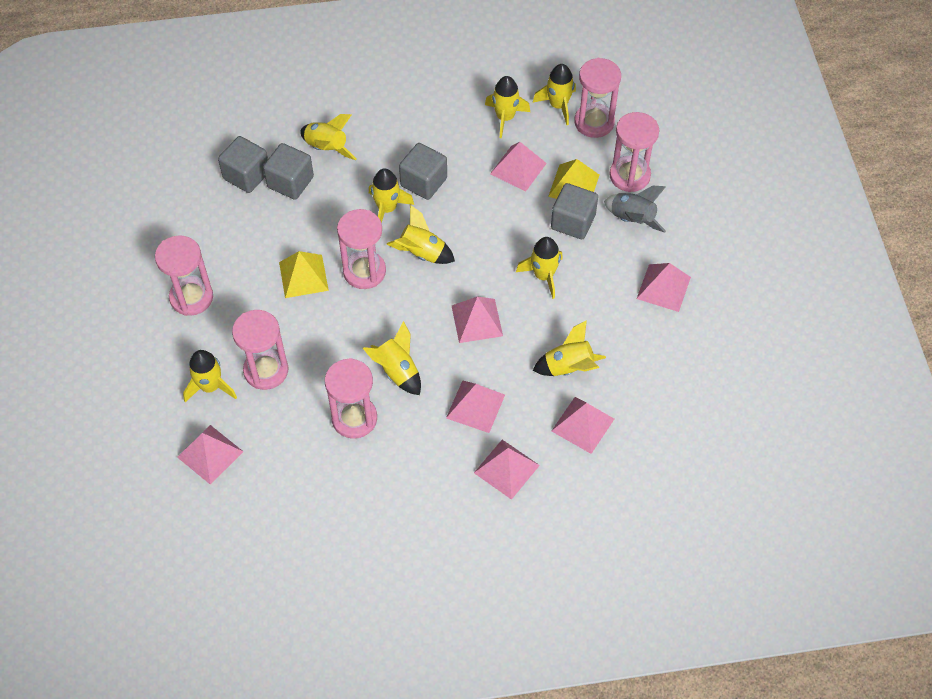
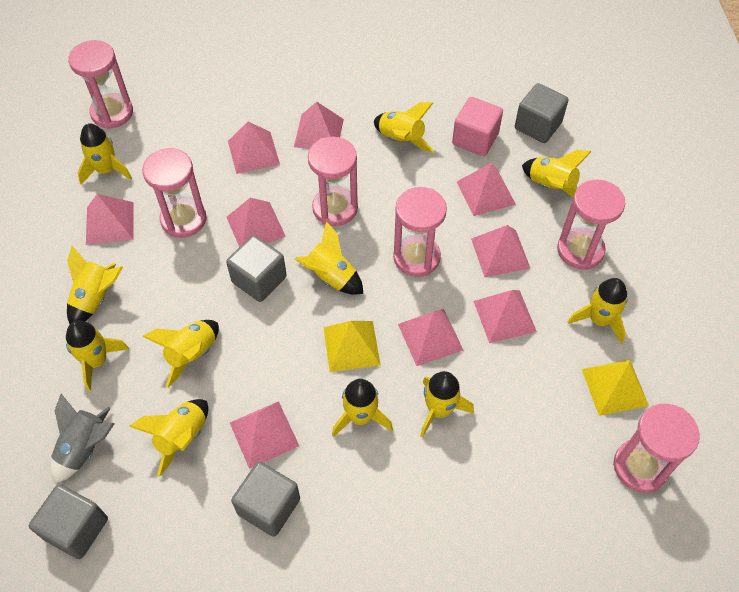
pink cube: none = 0 -> [452,97,503,156] = 1
pink pyramid: [177,425,244,485] [446,380,505,433] [452,296,503,343] [474,440,540,500] [490,142,547,192] [552,397,614,454] [637,263,691,312] = 7 -> [86,194,134,245] [227,198,286,247] [228,122,280,174] [230,401,299,469] [294,102,344,149] [398,309,463,366] [457,163,516,216] [471,225,530,277] [473,290,537,343] = 9
yellow rocket: [183,350,237,402] [300,114,357,160] [363,321,421,395] [369,168,414,223] [386,205,455,264] [485,76,530,138] [516,237,563,299] [533,64,576,125] [533,320,606,376] = 9 -> [66,321,129,392] [67,245,123,324] [78,123,132,184] [129,399,208,477] [142,320,219,388] [295,221,363,295] [332,379,393,437] [374,102,434,153] [420,371,474,438] [522,150,592,197] [568,278,627,344] = 11

